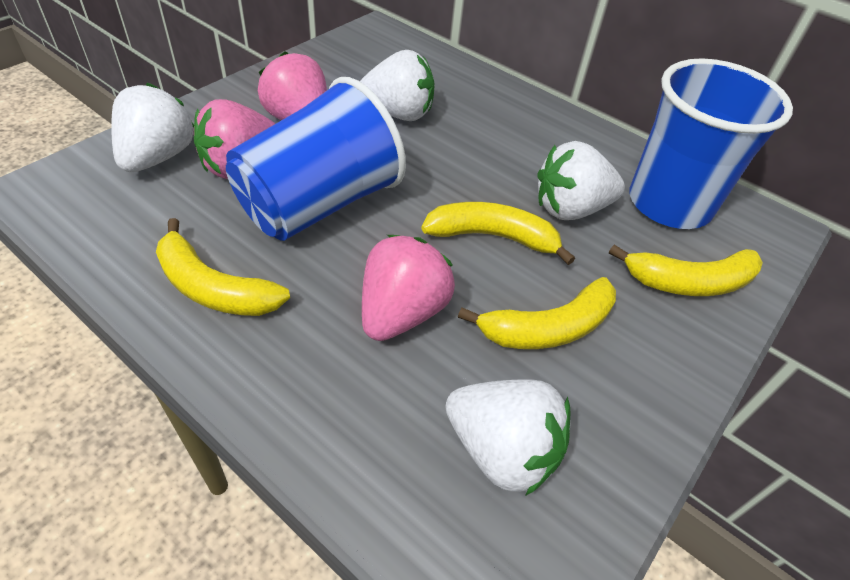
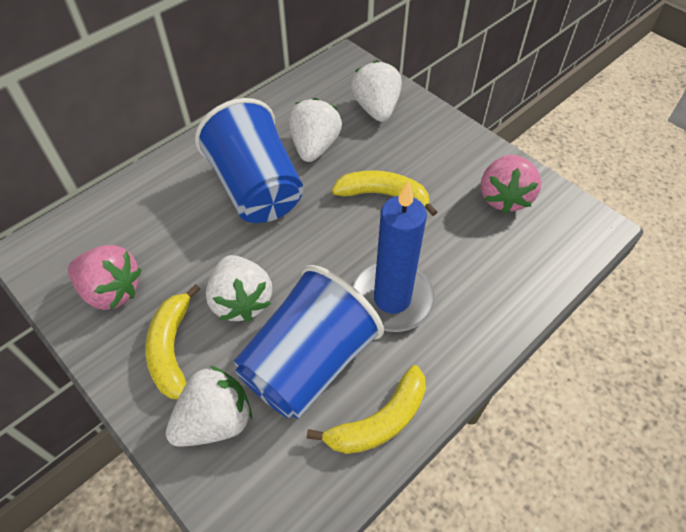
blue candle: none = 0 -> [353,181,435,332] = 1
pink strawberry: [194,99,276,179] [258,51,327,120] [362,235,455,341] = 3 -> [68,245,142,310] [481,155,541,214] = 2
yellow banana: [156,218,290,316] [421,202,575,265] [458,277,616,349] [609,245,763,296] = 4 -> [145,284,200,399] [307,365,426,454] [332,170,437,216] = 3

